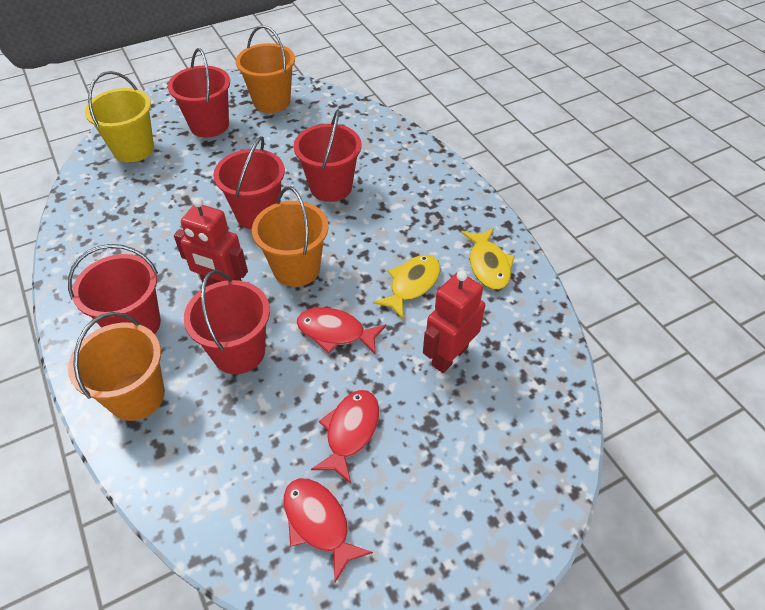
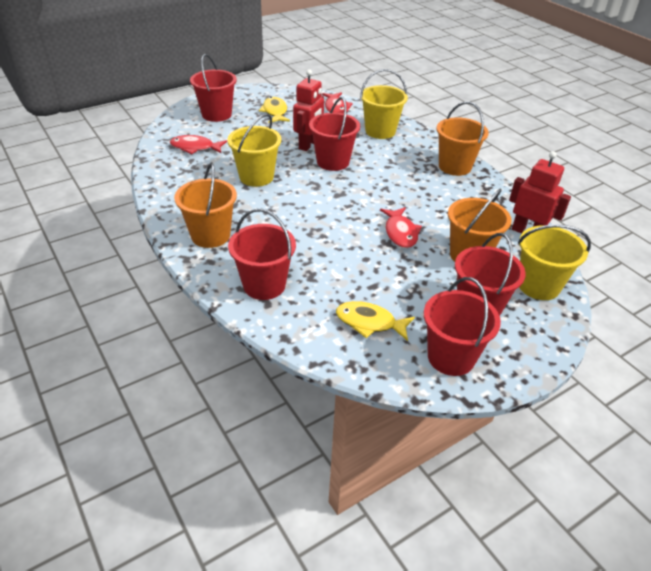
yellow bucket: [85,71,154,163] = 1 -> [227,114,281,187] [360,69,408,139] [518,224,591,300] = 3

